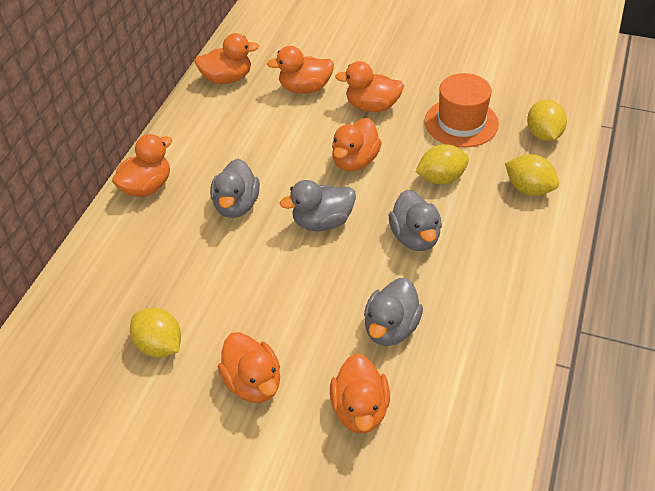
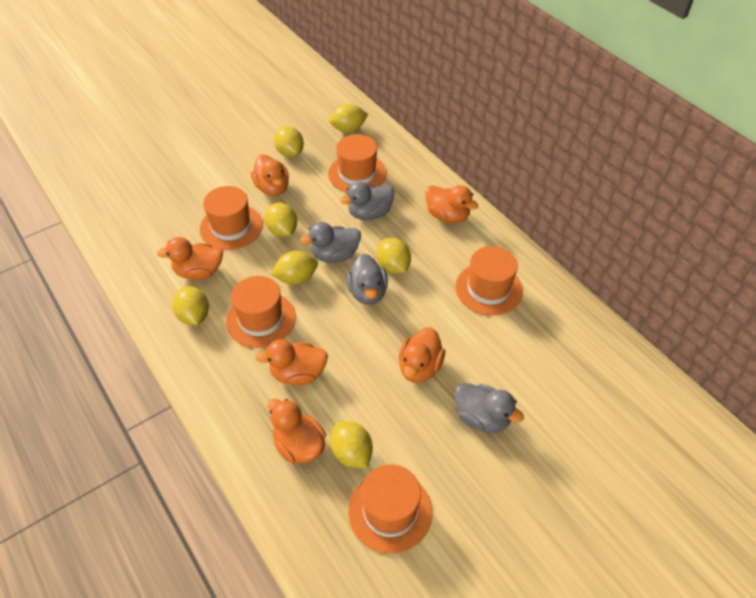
orange duck: [112,134,172,197] [194,33,259,84] [218,332,280,403] [267,46,334,94] [330,353,390,433] [332,118,382,171] [335,61,404,112] = 7 -> [157,237,223,280] [251,154,289,196] [255,339,328,385] [268,399,326,463] [399,327,445,383] [426,185,478,223] = 6
orange hat: [425,73,499,147] = 1 -> [200,186,263,250] [226,276,296,348] [328,134,387,192] [348,464,432,553] [456,246,523,316] = 5
yellow lemon: [130,308,181,357] [415,144,469,185] [505,154,559,196] [527,100,567,141] = 4 -> [172,286,209,325] [264,203,297,237] [271,251,318,285] [274,126,304,157] [329,104,368,132] [330,421,373,469] [377,238,411,274] = 7

